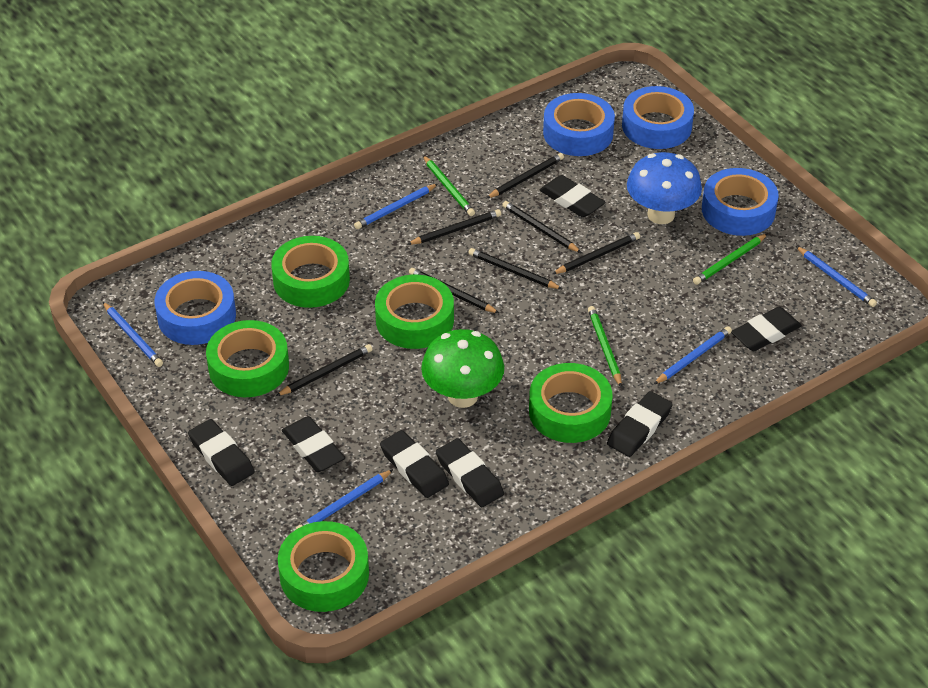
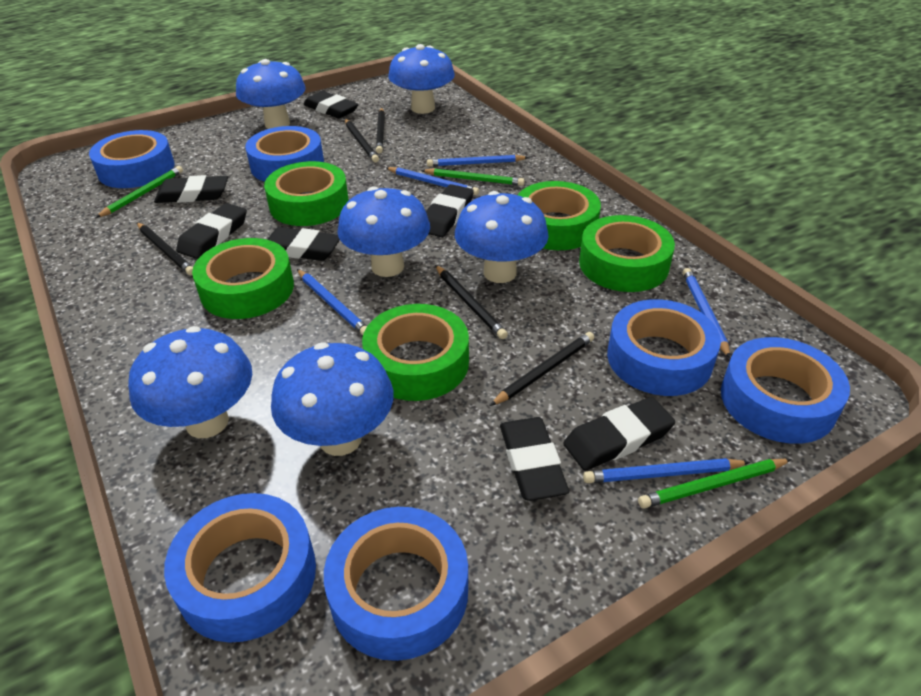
black pencil: [276,344,373,396] [407,209,501,245] [409,268,500,314] [468,248,562,289] [486,153,564,199] [502,201,581,253] [552,232,640,274] = 7 -> [137,222,193,275] [345,119,379,162] [376,108,385,154] [435,265,508,339] [490,332,594,406] = 5
blue mushroom: [627,152,702,224] = 1 -> [128,326,252,438] [236,59,306,129] [271,343,394,456] [337,186,430,277] [388,44,455,114] [455,191,549,283] = 6
blue tape: [154,271,236,345] [543,93,615,156] [622,86,694,149] [702,168,779,236] = 4 -> [89,130,174,188] [164,493,316,643] [245,126,324,182] [324,507,468,661] [607,299,721,396] [721,337,850,444] = 6
green mushroom: [421,329,504,408] = 1 -> none = 0

